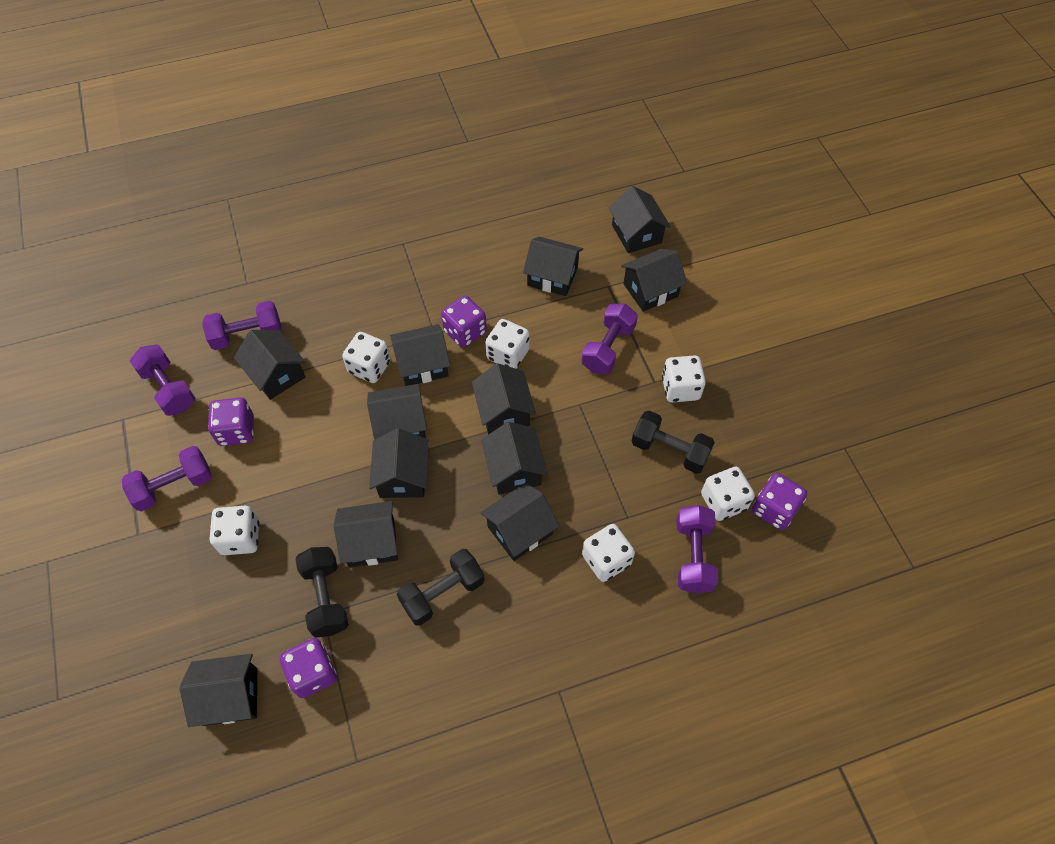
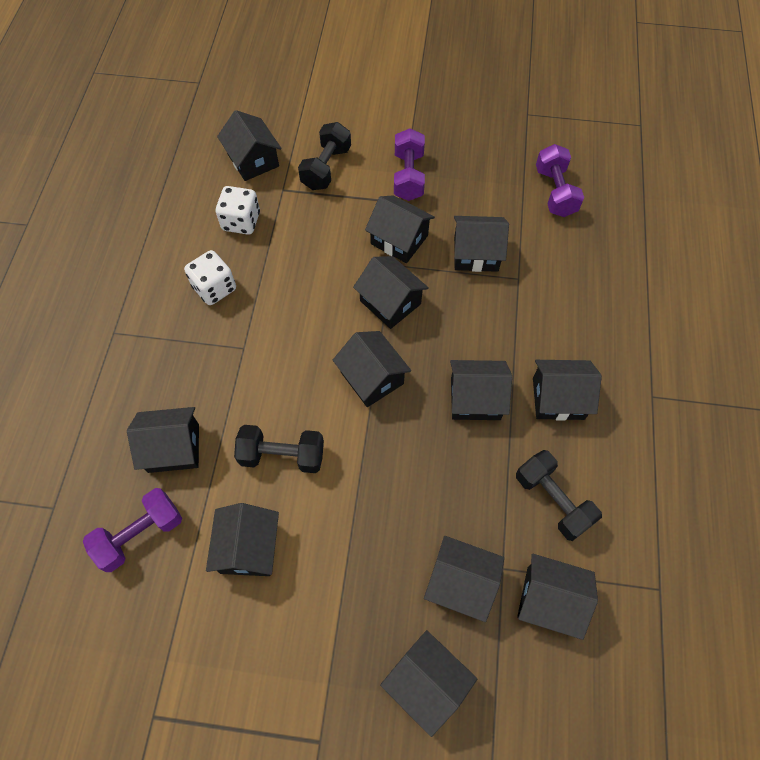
purple dice: [208,398,254,446] [280,638,337,698] [441,296,487,348] [752,473,807,530] = 4 -> none = 0
purple dumbbell: [122,446,212,511] [130,345,195,416] [202,301,281,350] [581,303,638,374] [676,505,718,594] = 5 -> [83,488,182,572] [394,128,425,201] [536,144,584,217] = 3
white dice: [209,506,260,555] [342,332,391,383] [485,319,530,369] [582,524,635,582] [662,355,706,403] [701,467,755,521] = 6 -> [184,250,236,305] [216,186,260,234] = 2

